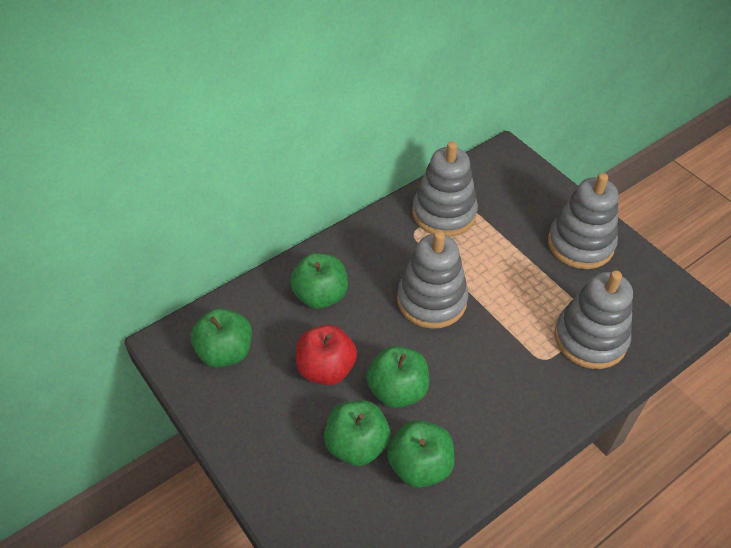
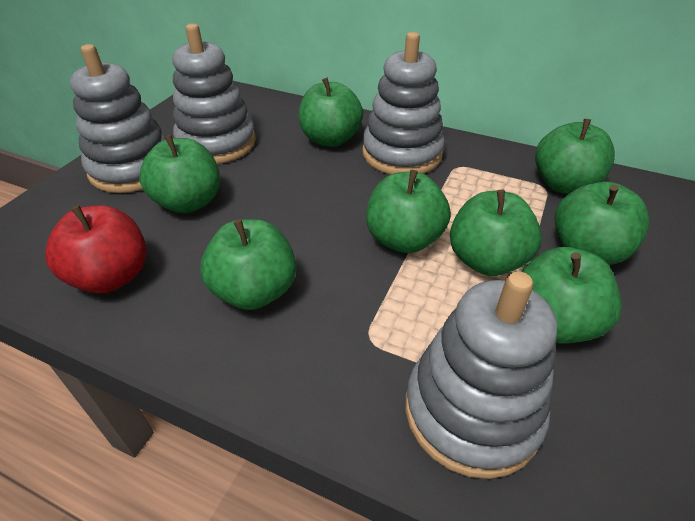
green apple: [190,308,252,368] [290,253,348,309] [324,400,391,466] [366,346,429,408] [387,420,454,488] = 5 -> [139,135,220,213] [200,219,297,310] [299,78,363,147] [366,170,451,253] [450,190,542,276] [521,247,622,344] [535,119,615,194] [554,182,650,265] = 8

